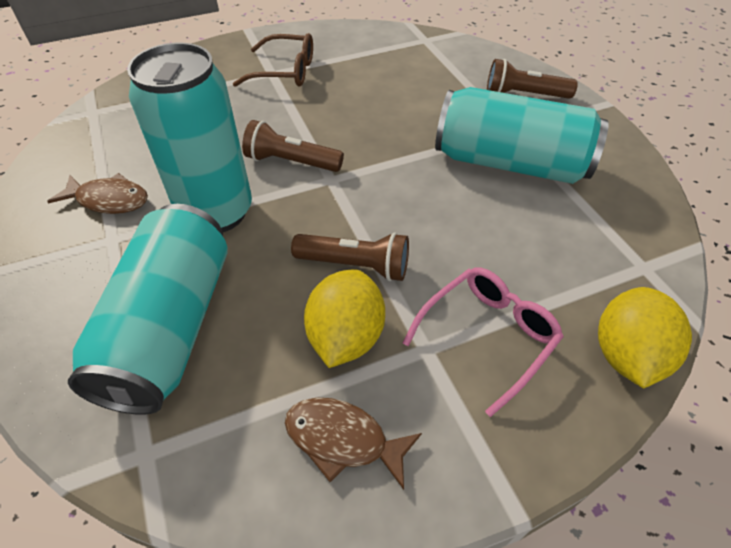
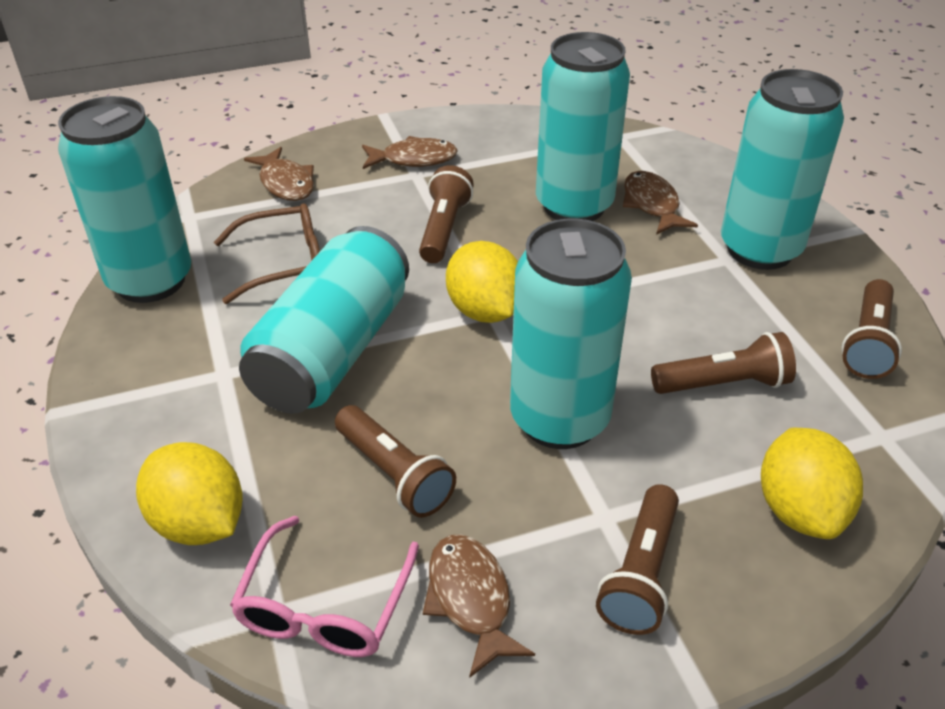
brown fish: [47,173,148,214] [285,398,422,490] = 2 -> [244,147,314,201] [362,136,458,169] [423,534,535,677] [623,171,698,235] = 4
brown flashlight: [242,120,344,172] [291,233,409,281] [487,59,578,99] = 3 -> [335,405,456,518] [419,165,474,263] [596,484,679,635] [651,332,796,394] [841,279,902,379] = 5
turquoise can: [68,204,228,415] [127,43,252,232] [435,87,609,184] = 3 -> [58,96,191,303] [239,226,409,414] [510,219,632,449] [536,32,630,221] [721,69,844,270] = 5
yellow lemon: [304,269,385,368] [598,287,692,389] = 2 -> [136,442,243,545] [446,241,518,323] [761,428,863,539] = 3

